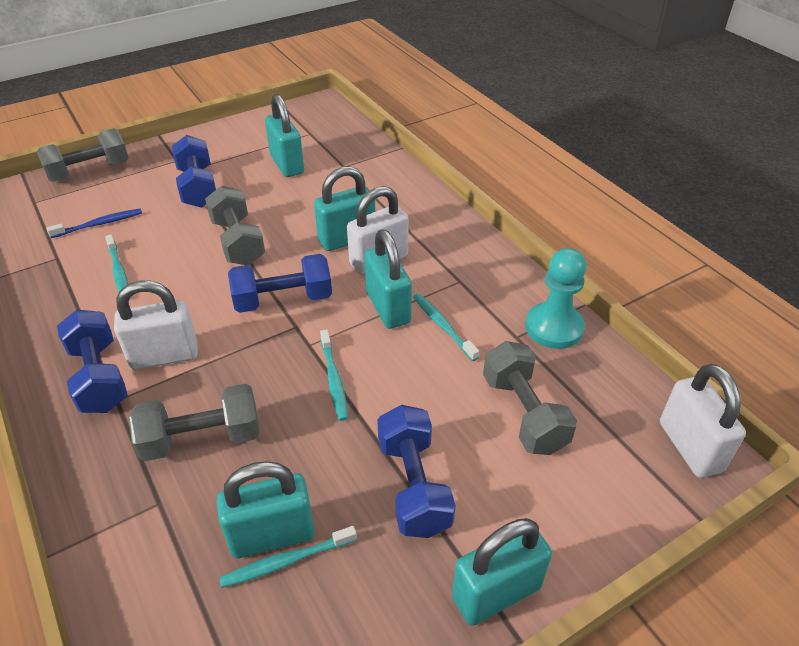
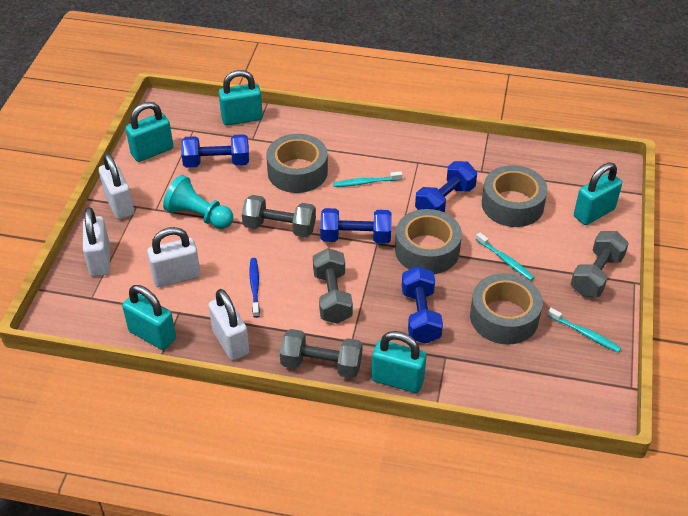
grey tape: none = 0 -> [266,134,328,193] [395,209,462,274] [470,273,543,345] [482,165,548,227] = 4
turquoise toothbrush: [105,234,128,292] [219,526,357,588] [320,330,348,421] [413,294,479,361] = 4 -> [333,171,402,187] [476,232,535,281] [547,308,621,352] = 3
white padlock: [114,281,198,370] [347,186,409,275] [660,364,746,478] = 3 -> [83,207,110,277] [99,153,134,219] [147,227,201,287] [208,289,249,361] = 4

